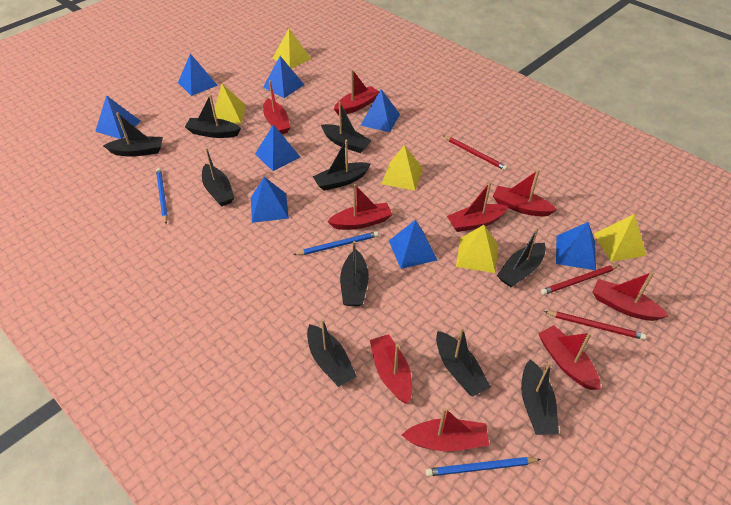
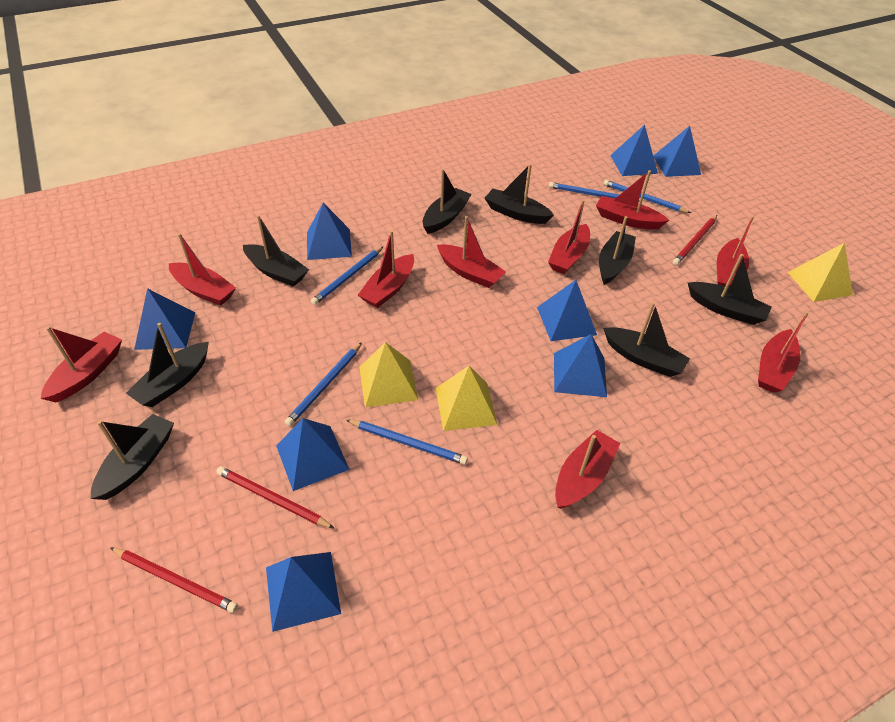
black boat: [103,112,163,157] [185,94,241,138] [202,148,234,206] [307,319,357,387] [313,140,371,191] [321,102,372,153] [340,241,369,306] [436,327,491,396] [497,227,546,287] [521,359,559,435] = 10 -> [91,414,174,500] [126,323,209,407] [243,215,309,287] [423,169,472,234] [485,164,554,224] [599,216,636,285] [603,302,690,377] [688,254,772,325] = 8
blue pencil: [156,168,168,224] [293,231,379,255] [426,457,541,476] = 3 -> [285,342,362,426] [311,246,384,305] [347,420,468,465] [549,182,640,202] [603,180,691,213] = 5
yellow pyramid: [213,84,246,124] [273,29,312,69] [382,145,423,191] [456,225,498,273] [594,214,647,262] = 5 -> [359,342,418,408] [436,366,497,431] [788,243,853,302] = 3

